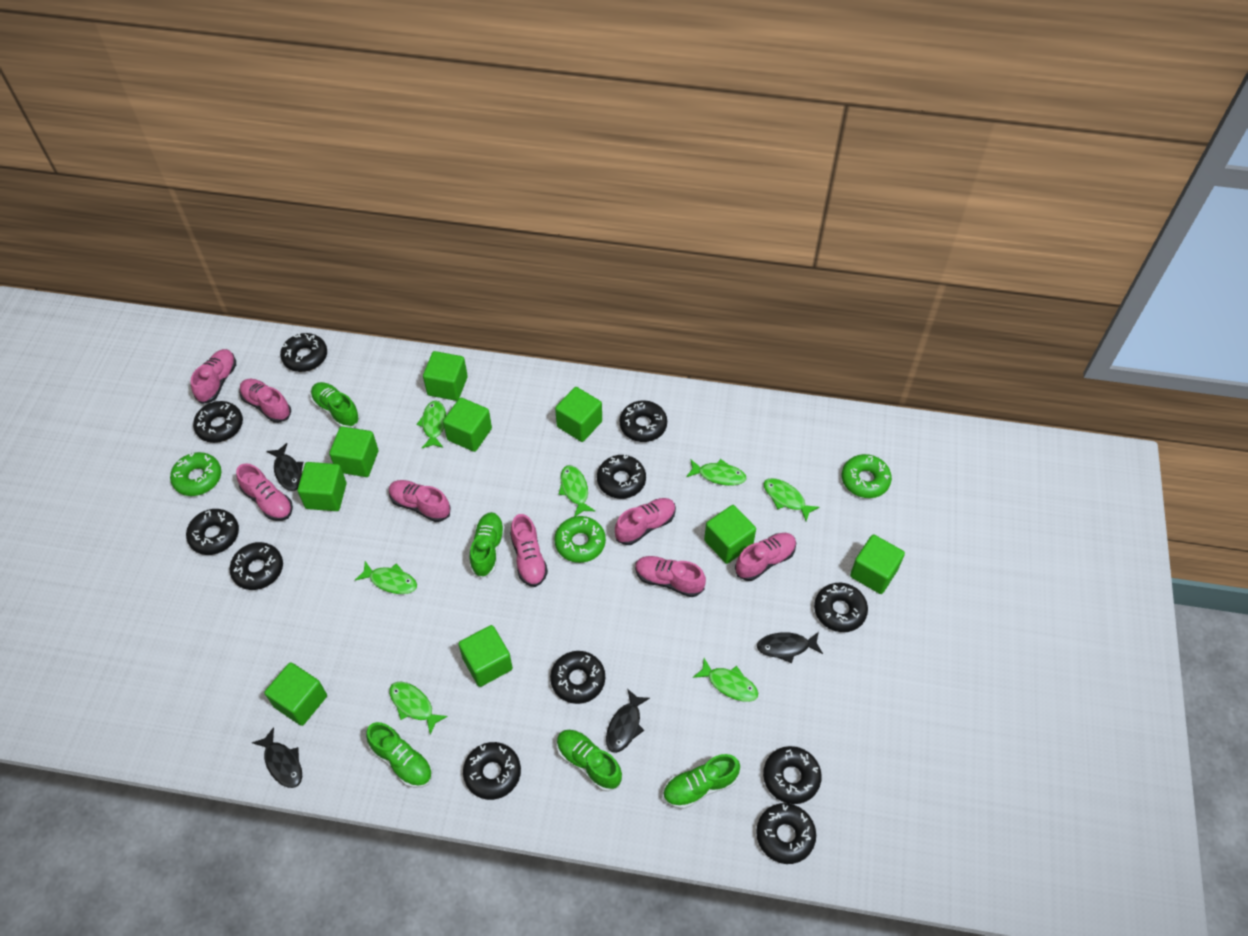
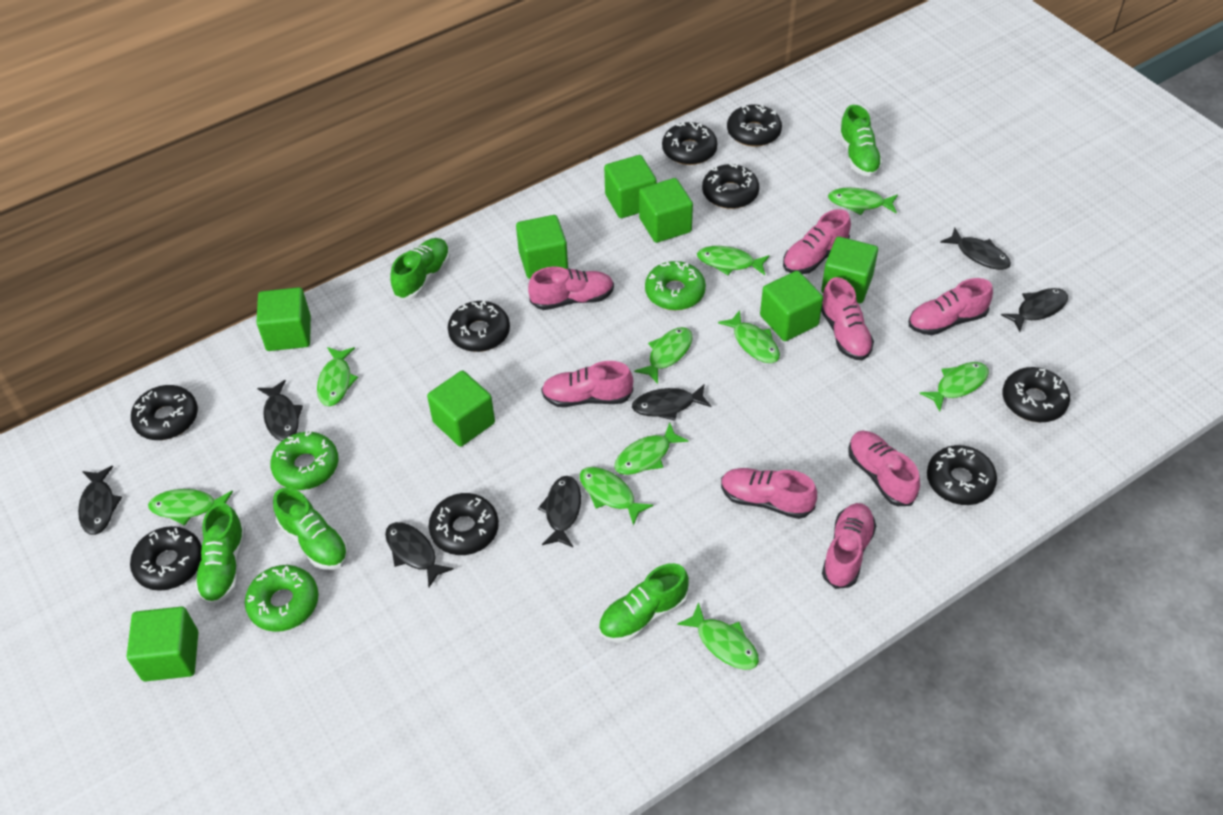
black donut: [186,509,239,555] [193,401,243,443] [230,542,283,590] [280,333,327,372] [463,742,521,800] [550,651,605,704] [597,454,646,499] [620,400,667,442] [756,803,816,864] [763,746,822,804] [814,583,868,632] = 11 -> [130,526,202,591] [131,385,198,440] [429,493,499,555] [448,301,510,352] [662,122,717,165] [702,163,759,209] [727,105,782,147] [927,445,997,505] [1002,367,1070,422] = 9
black fish: [252,727,302,788] [266,443,303,491] [606,688,650,753] [757,632,823,663] = 4 -> [78,466,122,535] [257,380,303,441] [385,522,454,587] [538,476,581,547] [632,385,711,421] [940,228,1011,270] [1001,288,1068,332] = 7
green cube: [264,662,327,726] [297,462,347,511] [329,426,378,477] [423,351,468,401] [443,398,492,452] [458,625,513,687] [555,387,602,442] [704,505,756,564] [850,534,905,594] = 9 -> [127,607,198,681] [256,287,311,351] [427,370,495,447] [516,215,568,279] [604,155,657,218] [639,178,693,243] [760,271,823,341] [821,236,878,303] = 8
green fish: [355,561,417,594] [389,682,448,734] [417,400,446,448] [559,465,595,517] [686,459,747,486] [693,658,758,702] [763,478,819,521] = 7 -> [148,489,233,526] [317,347,358,406] [580,467,654,526] [614,423,689,475] [634,327,693,384] [677,602,759,670] [697,246,770,275] [718,310,780,363] [828,188,898,215] [919,362,989,411] = 10

